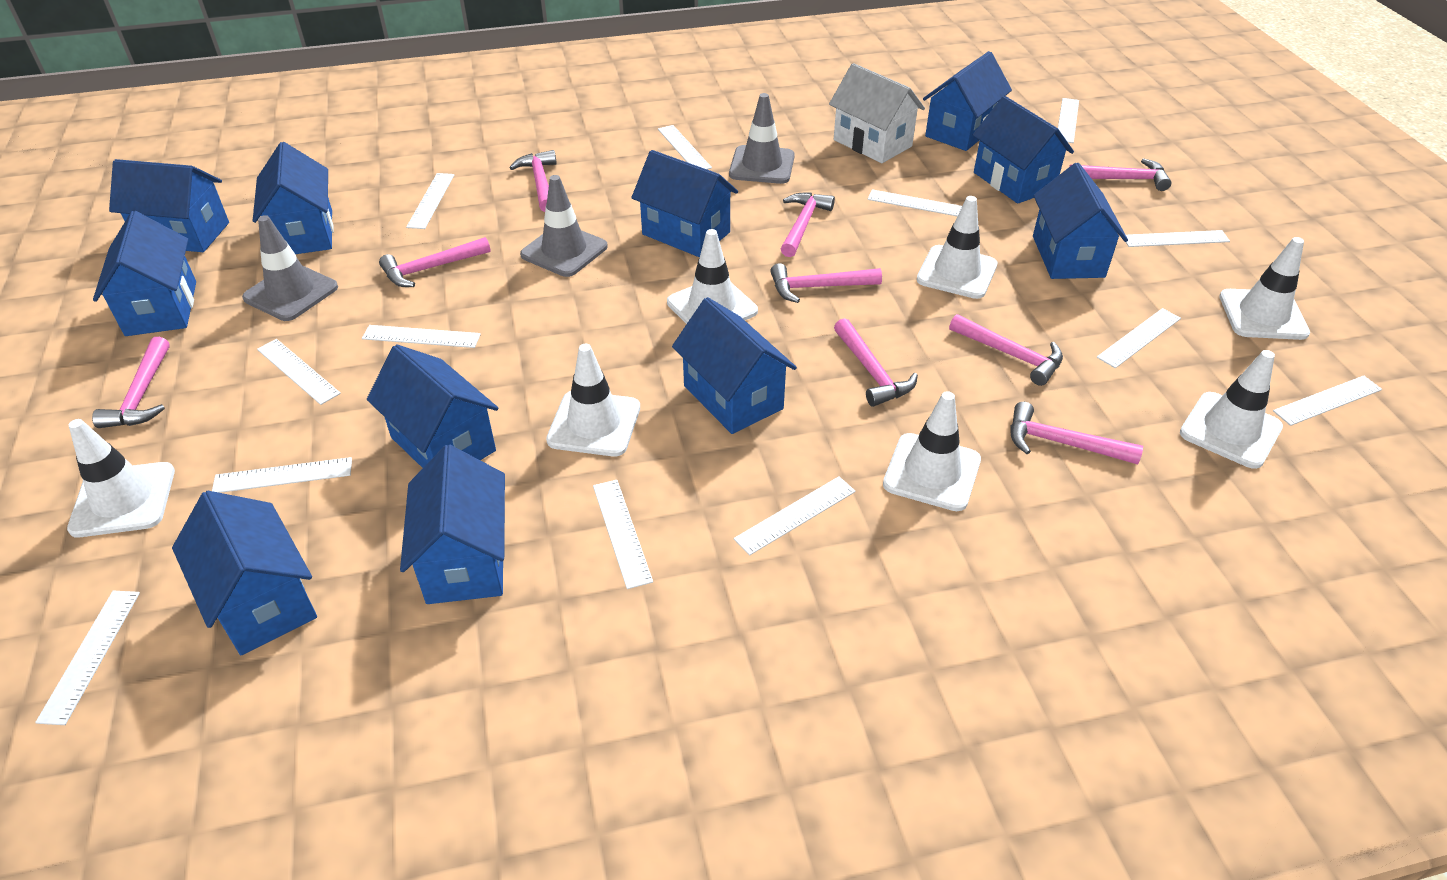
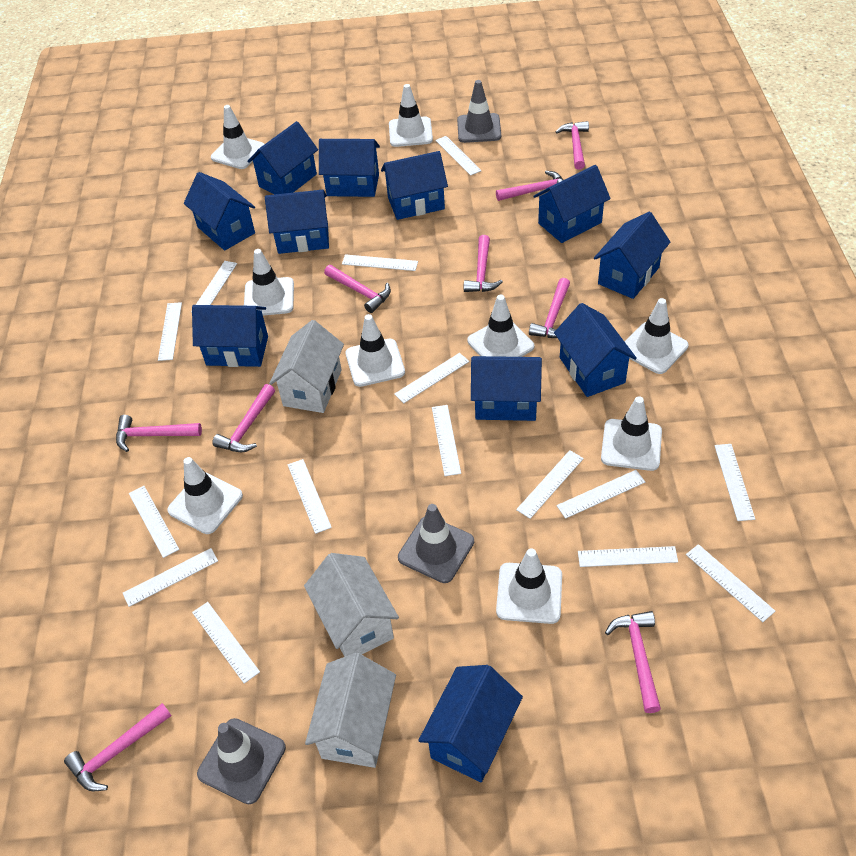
white house: [829,63,925,163] = 1 -> [269,320,344,413] [304,553,399,657] [305,653,396,768] = 3
white ruler: [35,590,140,725] [212,457,352,493] [257,339,341,405] [362,325,481,348] [406,173,454,229] [593,480,653,589] [658,125,712,170] [734,476,856,555] [868,189,962,216] [1058,98,1079,143] [1097,308,1181,368] [1126,230,1230,247] [1273,376,1382,426] = 13 -> [123,548,218,607] [129,486,179,558] [158,302,182,361] [191,261,237,312] [192,602,260,684] [288,459,332,534] [342,254,418,271] [394,353,469,403] [432,405,461,476] [435,136,482,176] [516,450,584,519] [557,470,645,519] [578,546,678,567] [686,544,775,622] [714,444,755,521] = 15
white traffic cone: [67,419,175,537] [546,344,640,456] [667,229,758,324] [883,391,981,511] [917,196,997,299] [1180,350,1283,469] [1219,237,1310,340] = 7 -> [167,457,243,534] [211,105,264,169] [244,249,294,316] [346,314,405,387] [389,84,433,147] [467,294,534,357] [496,548,562,624] [601,396,662,471] [625,298,689,374] = 9

